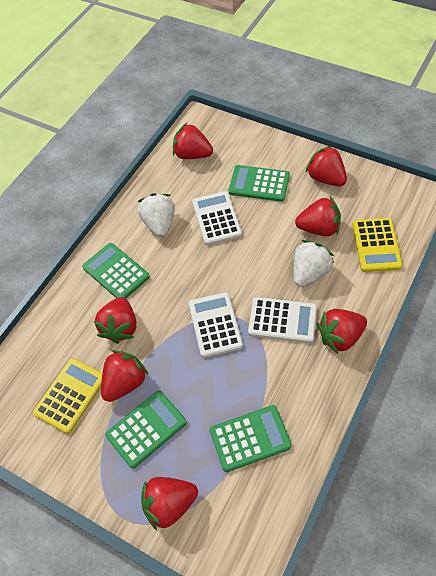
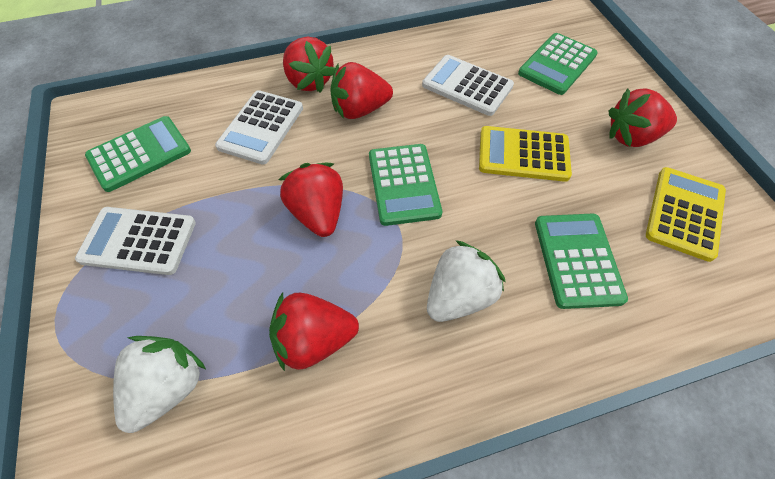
red strawberry: [94,297,137,344] [101,350,149,402] [141,477,198,530] [173,123,213,159] [295,197,341,236] [305,145,347,186] [317,309,367,354] = 7 -> [269,293,359,371] [278,163,343,237] [283,37,335,93] [331,62,393,119] [609,88,677,147] = 5

